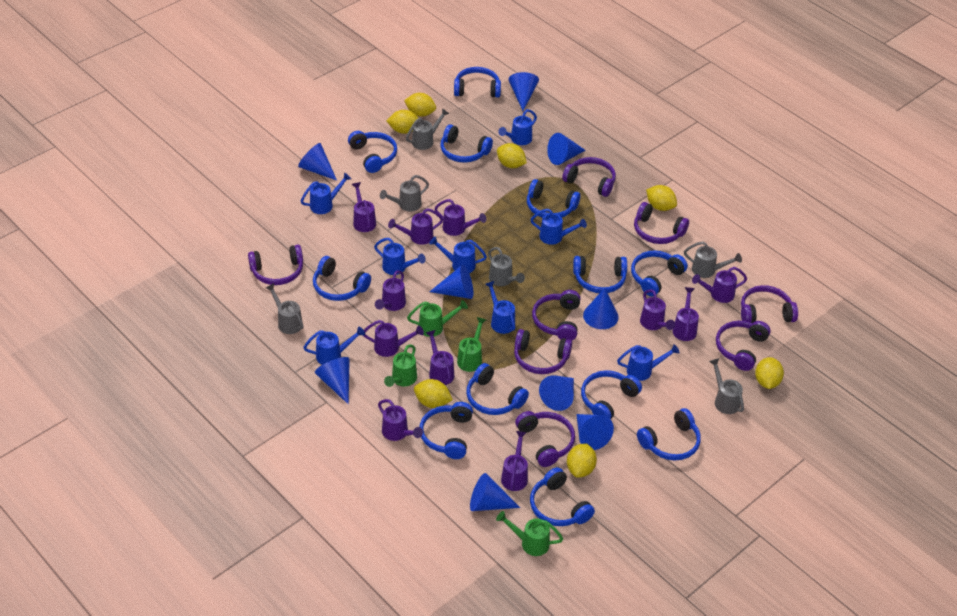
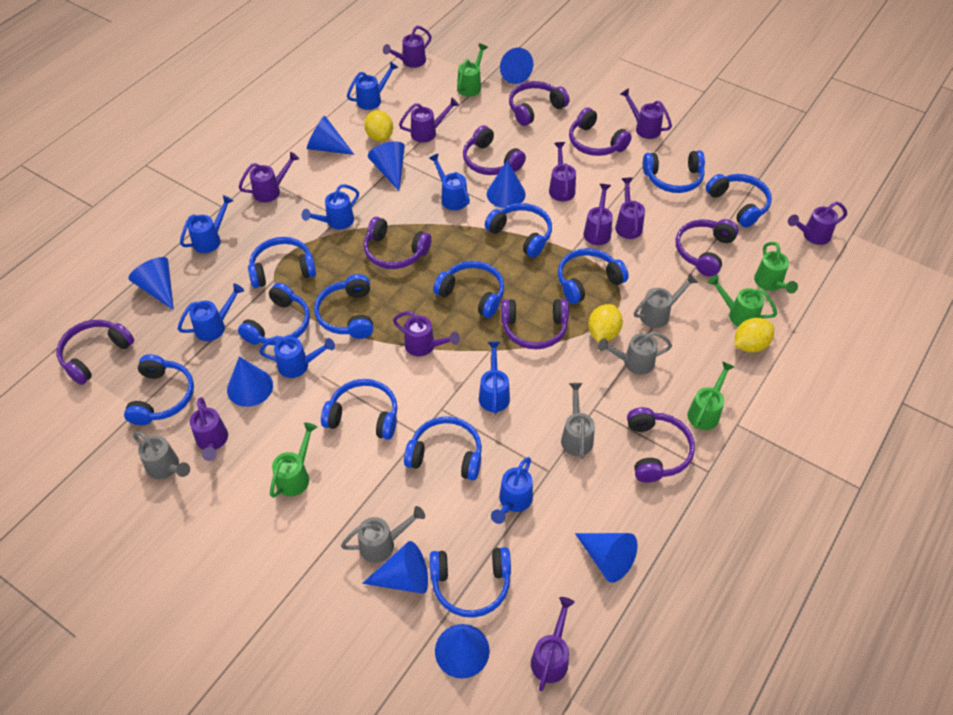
green watering can: [384,345,417,387] [407,300,468,337] [457,317,486,372] [496,511,563,556] = 4 -> [270,422,317,498] [457,44,488,97] [687,361,734,430] [708,275,778,327] [754,242,798,294] = 5
grey watering can: [266,283,304,334] [380,175,429,211] [406,108,449,150] [488,247,525,286] [684,241,742,278] [709,358,744,414] = 6 -> [133,432,190,479] [341,506,425,563] [561,383,595,459] [598,332,672,375] [634,274,698,328] = 5
yellow lemon: [386,110,418,134] [404,93,436,117] [414,379,453,408] [497,143,527,168] [567,443,597,478] [646,185,677,211] [755,357,784,389] = 7 -> [364,110,393,141] [588,304,623,342] [734,318,774,353] = 3

